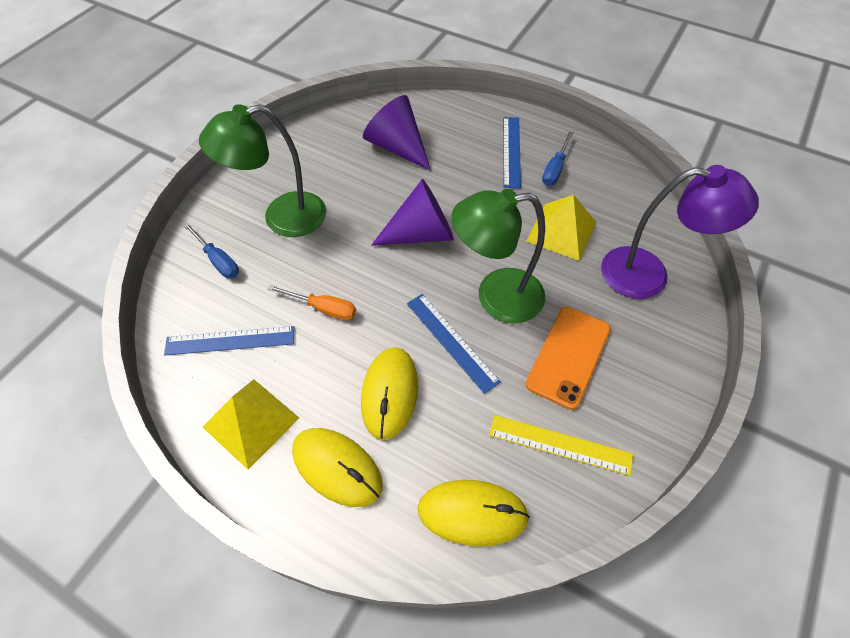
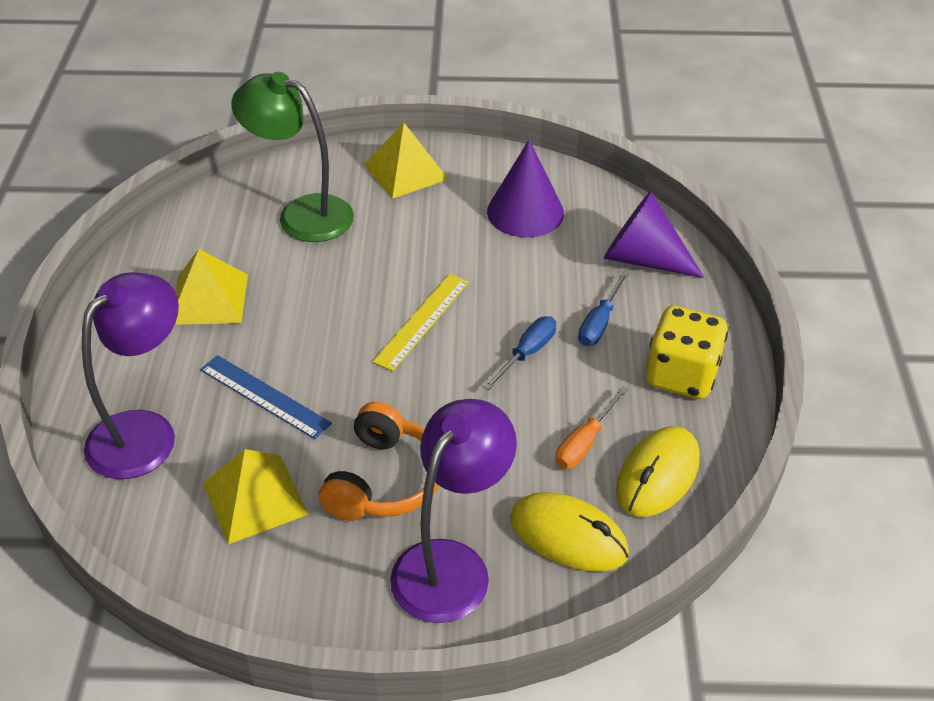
blue ruler: [164,326,294,355] [407,294,501,394] [503,117,521,188] = 3 -> [200,355,332,439] = 1
green lamp: [199,104,326,237] [452,189,545,323] = 2 -> [231,72,354,242] = 1
orange headphones: none = 0 -> [318,402,439,521] = 1
orange phone: [526,307,611,410] = 1 -> none = 0
purple lamp: [601,165,759,299] = 1 -> [82,272,179,479] [390,399,517,623] = 2
yellow dice: none = 0 -> [646,306,728,399] = 1
yellow mouse: [292,428,383,507] [361,347,418,440] [418,480,530,546] = 3 -> [510,492,629,572] [616,426,700,517] = 2
yellow pyramid: [203,379,299,470] [526,195,596,261] = 2 -> [175,249,248,325] [203,449,309,544] [364,123,448,199] = 3

